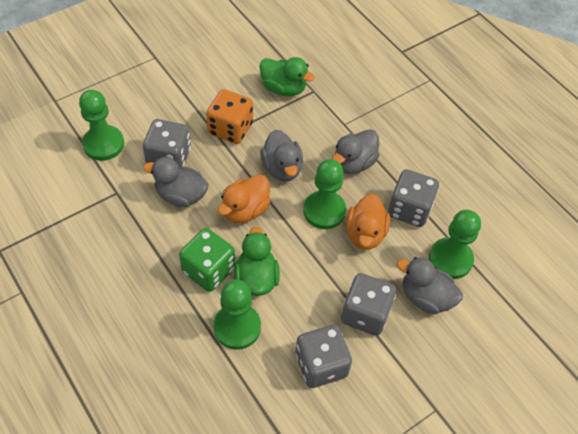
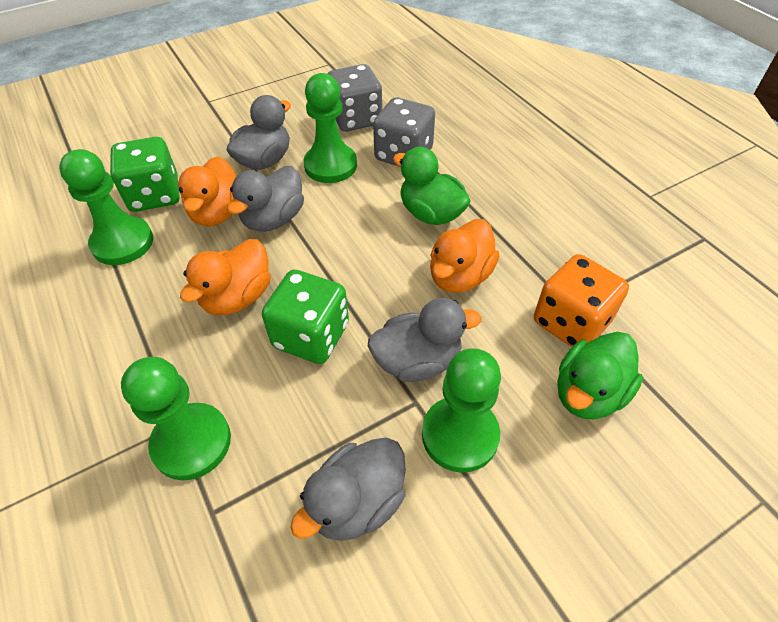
green dice: [179,228,235,292] = 1 -> [110,137,179,212] [262,270,349,364] = 2
grey dice: [143,119,191,167] [296,325,352,388] [341,273,396,336] [388,169,439,227] = 4 -> [327,64,382,132] [373,97,435,167] = 2
orange duck: [218,174,271,223] [346,194,390,250] = 2 -> [178,156,237,226] [180,239,271,315] [430,219,500,293] = 3

